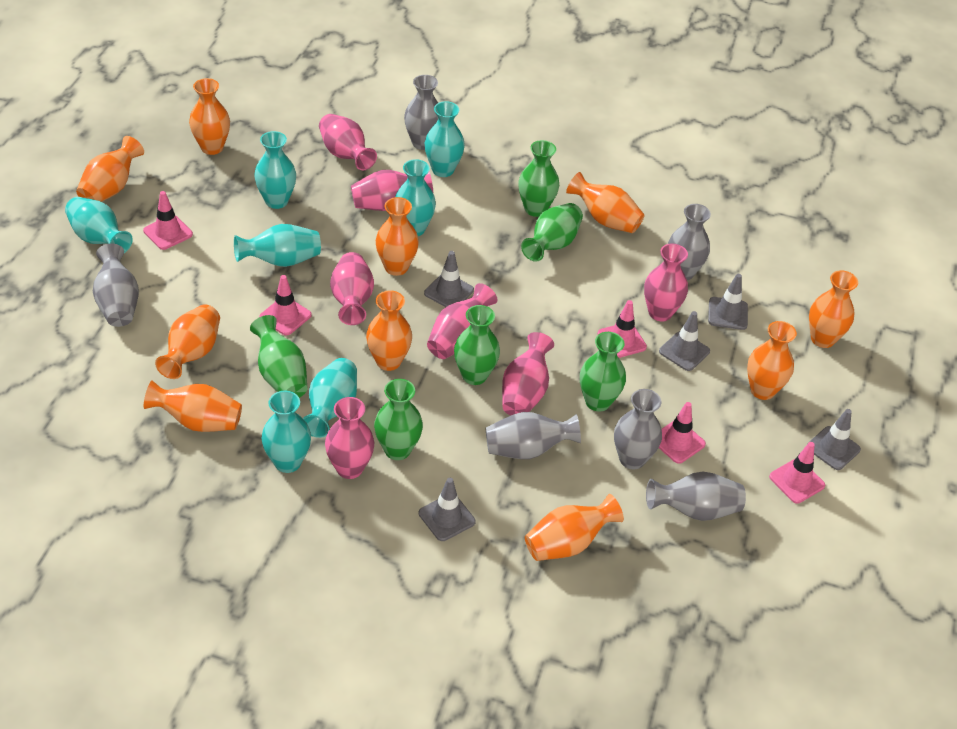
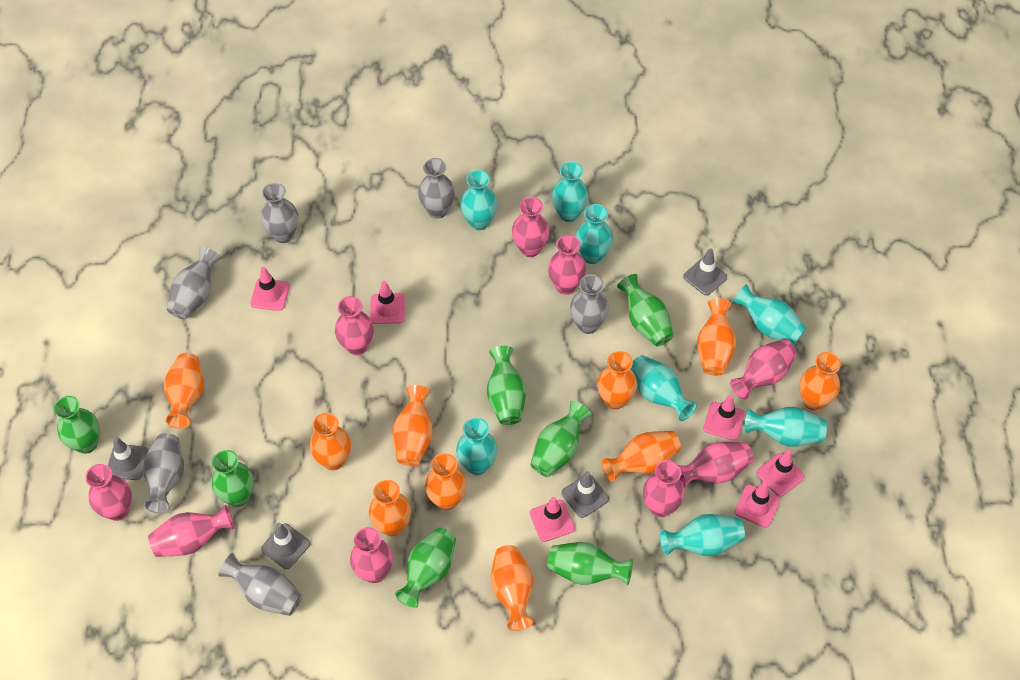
green vase: [250,315,308,398] [374,379,423,460] [454,305,500,385] [518,140,559,217] [521,203,583,262] [580,332,626,412] = 6 -> [53,396,100,454] [212,450,254,507] [395,528,456,608] [487,346,526,425] [530,401,592,477] [547,542,633,585] [617,274,674,347] = 7
grey traffic cone: [419,478,476,541] [424,251,474,307] [659,311,710,371] [708,274,748,330] [808,409,861,470] = 5 -> [108,437,148,480] [261,523,310,569] [561,471,609,518] [683,248,727,296] = 4
pink traffic cone: [143,191,193,250] [259,275,312,335] [597,300,647,358] [659,402,706,464] [769,442,825,504] = 5 -> [251,267,290,311] [370,281,405,324] [530,497,575,542] [703,395,745,440] [735,482,780,528] [757,450,805,497] = 6
pink vase: [319,114,377,170] [325,397,374,479] [330,252,374,325] [351,170,433,211] [427,283,497,359] [502,332,554,416] [644,243,688,322] = 7 -> [85,464,132,521] [148,505,234,557] [335,296,374,355] [350,527,393,583] [512,197,549,257] [548,235,586,295] [643,460,685,517] [679,442,753,488] [730,339,797,399] = 9
turquoise vase: [65,197,133,253] [234,224,321,267] [254,131,296,209] [261,391,311,473] [303,358,357,438] [395,159,436,236] [425,101,465,177] = 7 -> [456,417,497,475] [460,170,497,230] [552,162,589,222] [575,204,613,264] [631,355,697,421] [660,514,745,556] [733,284,807,345] [744,407,827,447] = 8

